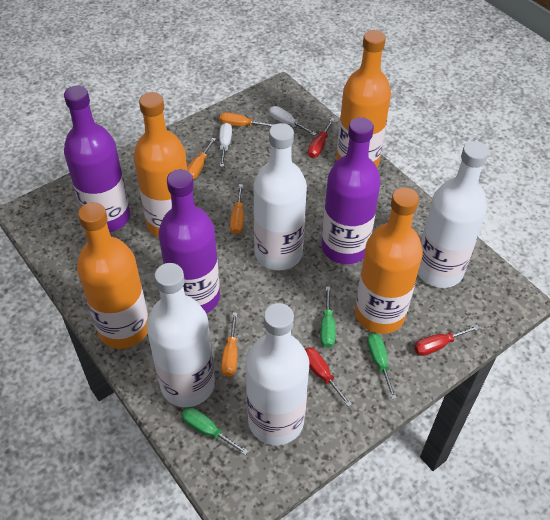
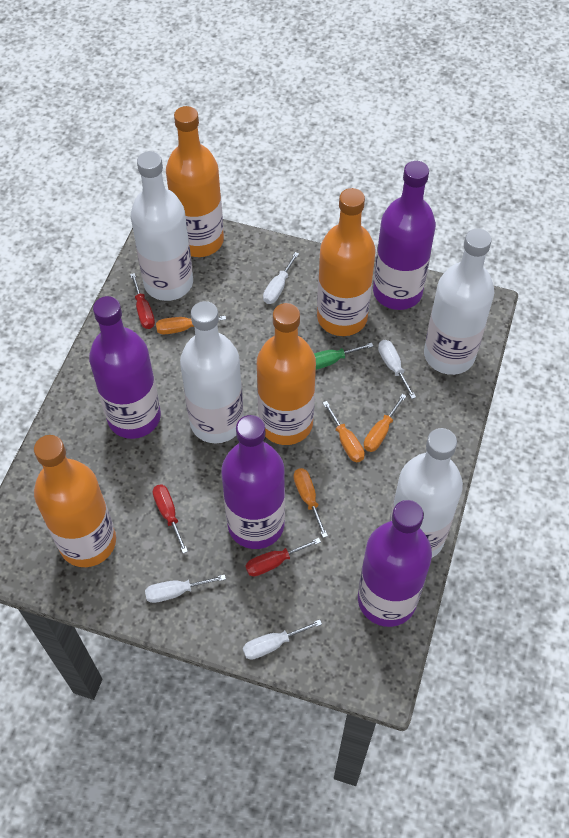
green screwdriver: [182,407,249,455] [321,287,336,348] [367,333,397,399] = 3 -> [314,343,374,370] = 1
purple bottle: [64,86,130,232] [159,169,220,314] [321,117,381,264] = 3 -> [89,296,161,439] [221,415,285,549] [358,500,432,627] [373,161,436,310] = 4
white screwdriver: [219,123,232,167] [269,106,317,136] = 2 -> [145,574,226,603] [243,619,322,660] [263,252,299,304] [378,340,416,399] = 4

